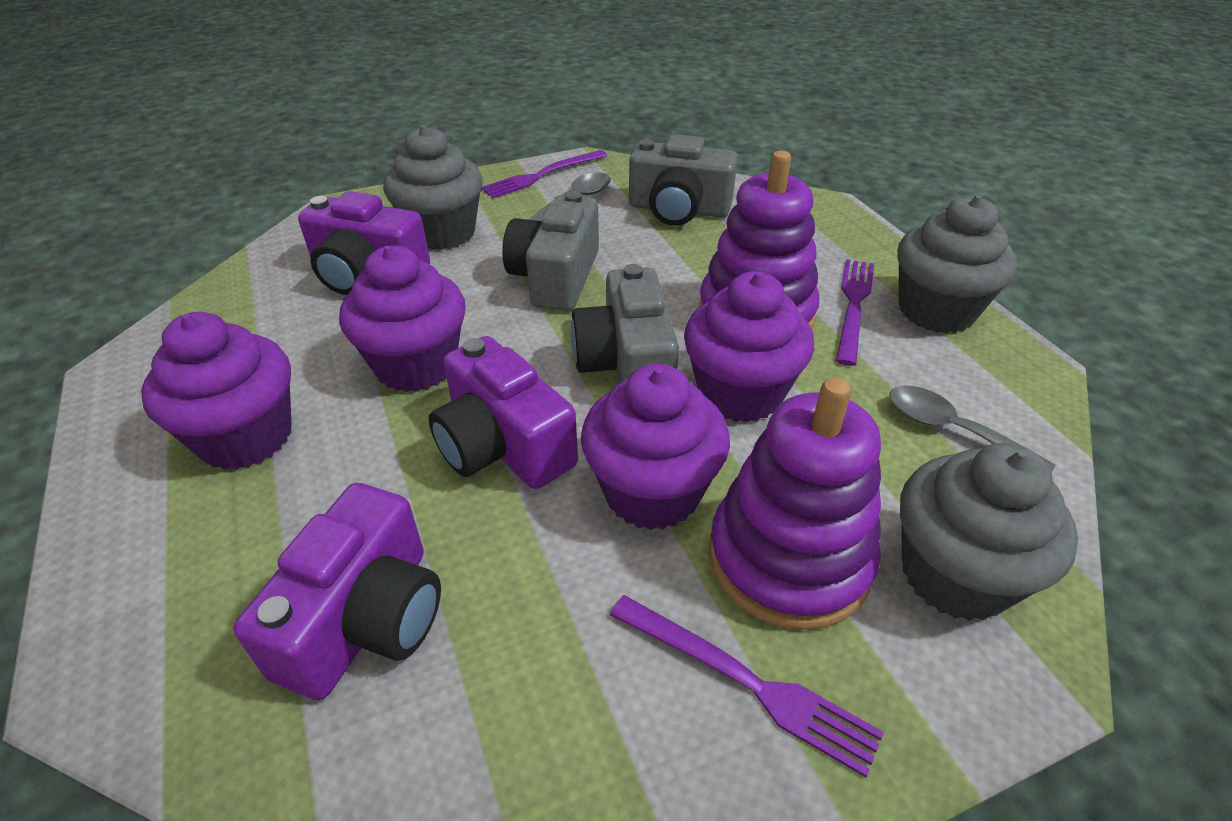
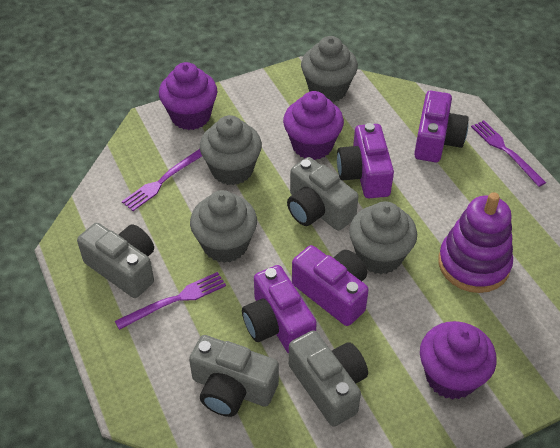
grey camera: [502,191,599,311] [571,264,679,384] [629,134,738,226] = 3 -> [77,223,154,298] [189,335,279,417] [287,157,359,231] [289,330,368,427] = 4
grey cupcake: [383,125,483,250] [897,195,1017,333] [900,443,1078,621] = 3 -> [190,190,257,263] [200,115,262,185] [301,36,358,102] [349,201,417,274] = 4
grey spoon: [528,172,611,221] [889,385,1055,472] = 2 -> none = 0
purple camera: [233,483,441,700] [298,191,430,295] [429,336,578,489] = 3 -> [242,265,317,354] [292,245,369,326] [337,123,394,198] [414,91,469,162] = 4
purple cupcake: [141,312,292,470] [339,245,466,392] [581,364,730,530] [684,271,814,423] = 4 -> [159,62,217,130] [283,91,344,160] [420,321,497,400] = 3
purple stacking toy: [699,150,819,329] [709,377,881,630] = 2 -> [438,192,513,293] = 1

